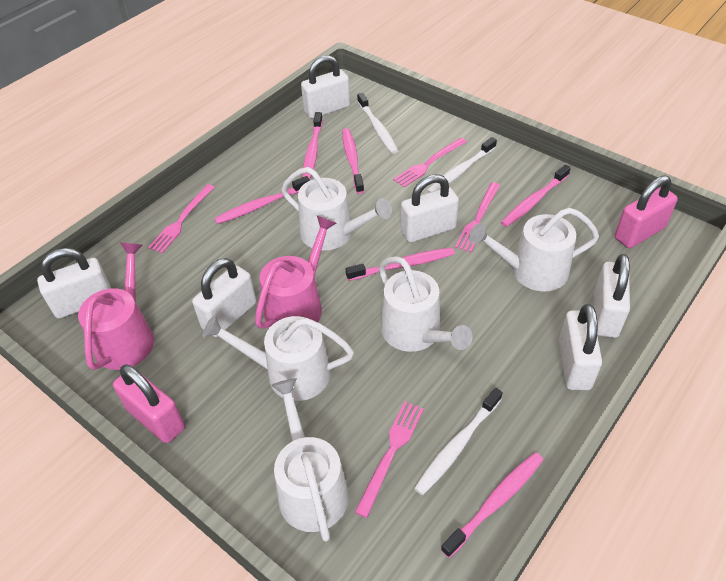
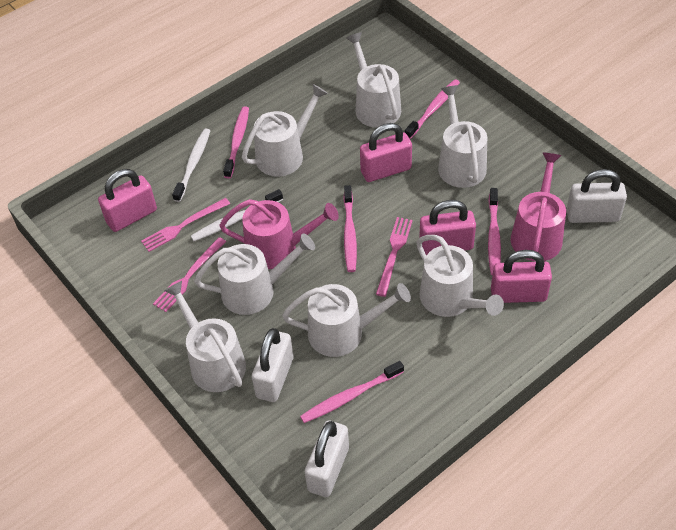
pink fork: [148,184,215,253] [355,401,424,518] [393,138,467,188] [455,182,500,253] = 4 -> [141,198,230,252] [153,237,226,312] [376,217,413,297] = 3
pink padlock: [113,364,185,443] [615,175,678,248] = 2 -> [98,169,157,232] [360,123,412,182] [419,200,476,255] [491,250,552,303] = 4
pink toothbrush: [214,176,310,224] [303,112,323,179] [342,128,364,194] [346,248,455,281] [441,452,543,558] [501,165,571,227] = 6 -> [223,106,249,178] [300,361,404,423] [343,185,357,272] [405,79,460,139] [488,188,501,275] = 5
white padlock: [37,248,111,319] [192,258,256,337] [301,55,350,119] [401,174,459,243] [559,304,602,390] [594,254,630,338] = 6 -> [252,328,293,402] [305,420,349,497] [566,169,627,223] = 3
white toothbrush: [357,93,398,154] [414,388,503,495] [427,137,497,193] = 3 -> [172,129,210,202] [191,189,283,242] = 2
white watering can: [203,315,354,401] [271,378,349,542] [281,167,392,251] [379,256,472,352] [469,208,599,292] = 5 -> [164,281,246,392] [194,233,315,315] [242,84,328,176] [282,283,411,357] [346,32,401,128] [416,235,504,317] [438,85,487,188] = 7

